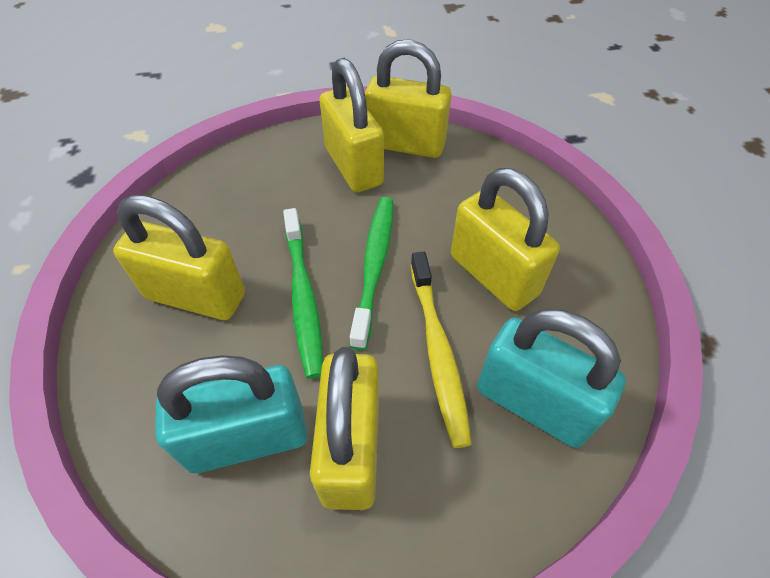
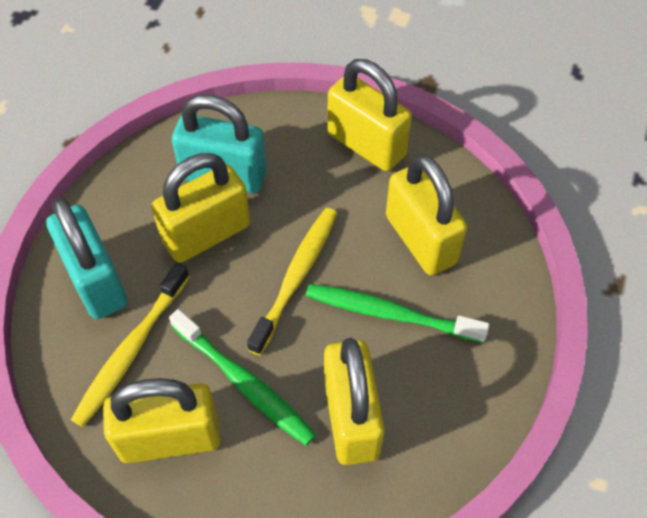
yellow toothbrush: [410,252,472,448] = 1 -> [71,263,190,427] [247,208,337,355] = 2

